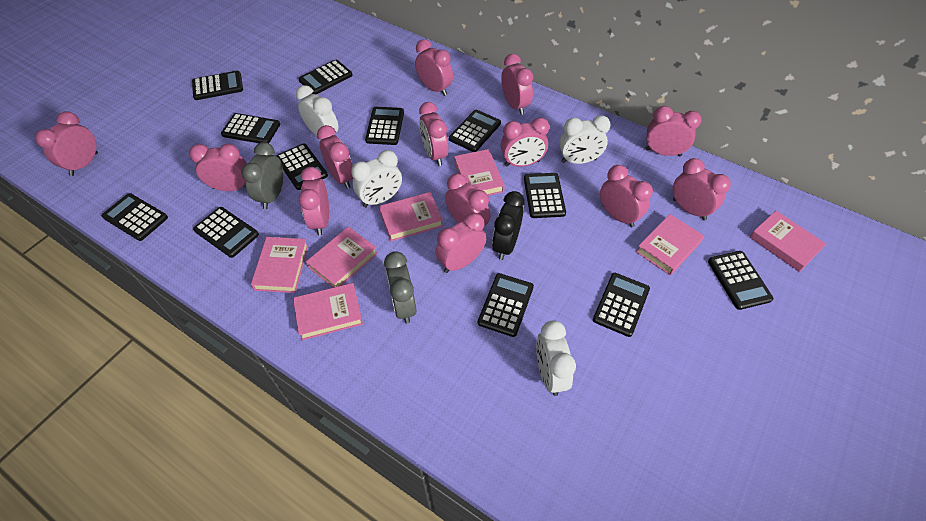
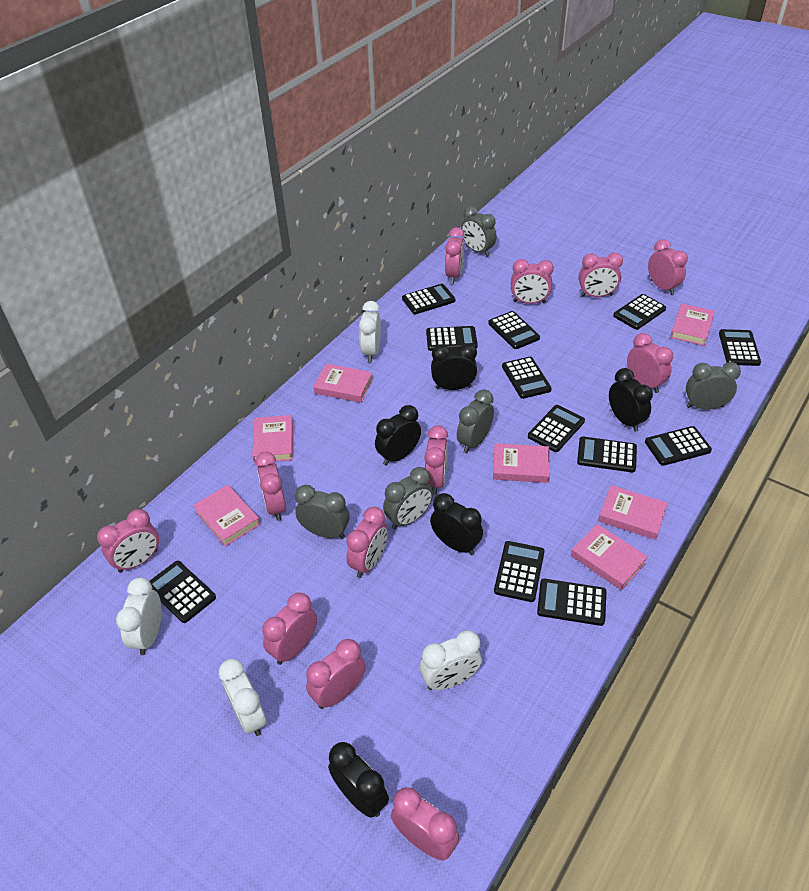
black clock: [492,191,524,260] = 1 -> [328,742,389,818] [375,405,421,465] [430,493,483,555] [431,343,477,390] [609,368,653,432] = 5
grey clock: [242,142,284,209] [384,251,416,324] = 2 -> [295,485,349,539] [383,467,433,529] [457,389,494,453] [461,206,496,257] [686,362,741,410] = 5
pink clock: [35,111,98,176] [189,144,247,191] [298,167,329,236] [317,125,353,189] [415,39,453,96] [419,102,448,166] [436,213,486,273] [445,173,491,226] [501,54,533,115] [501,117,550,167] [600,165,653,227] [646,106,702,157] [672,158,731,220] = 13 -> [97,509,159,573] [255,451,286,521] [262,593,317,665] [306,639,366,709] [346,507,388,578] [391,787,459,861] [424,425,448,495] [445,227,464,284] [511,259,554,304] [579,253,623,297] [627,333,673,393] [648,239,688,295] = 12

